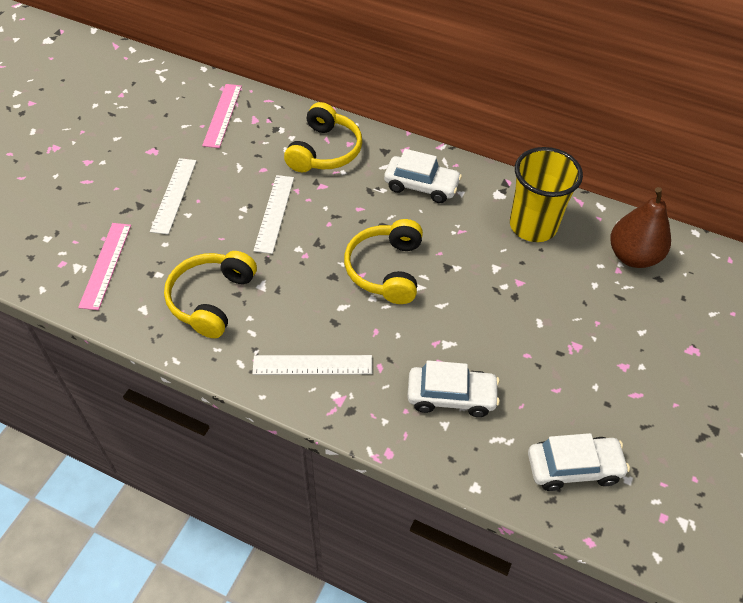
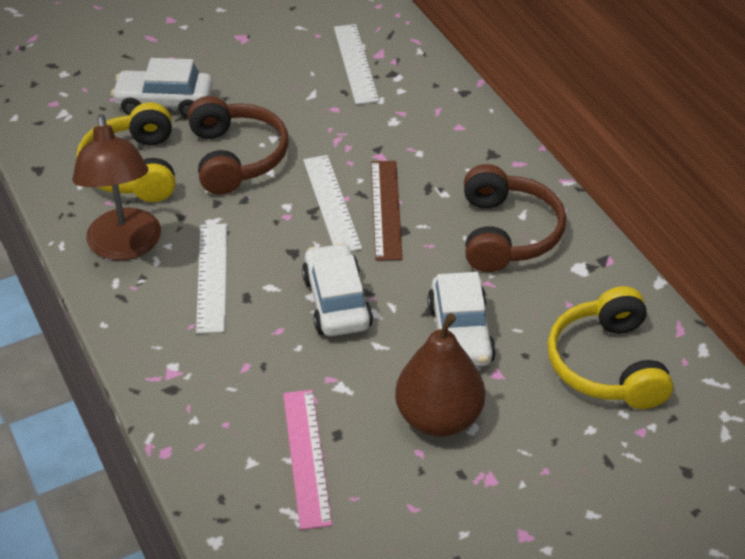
brown headphones: none = 0 -> [188,96,289,195] [464,164,566,272] = 2
brown lamp: none = 0 -> [72,114,161,260] = 1
brown ruler: none = 0 -> [371,161,403,261] = 1
pink ruler: [78,223,131,310] [202,84,242,148] = 2 -> [283,390,332,530] = 1
yellow cup: [510,147,583,242] = 1 -> none = 0
yellow headphones: [164,251,257,338] [284,102,362,172] [344,219,423,304] = 3 -> [76,102,175,202] [547,286,673,409] = 2

